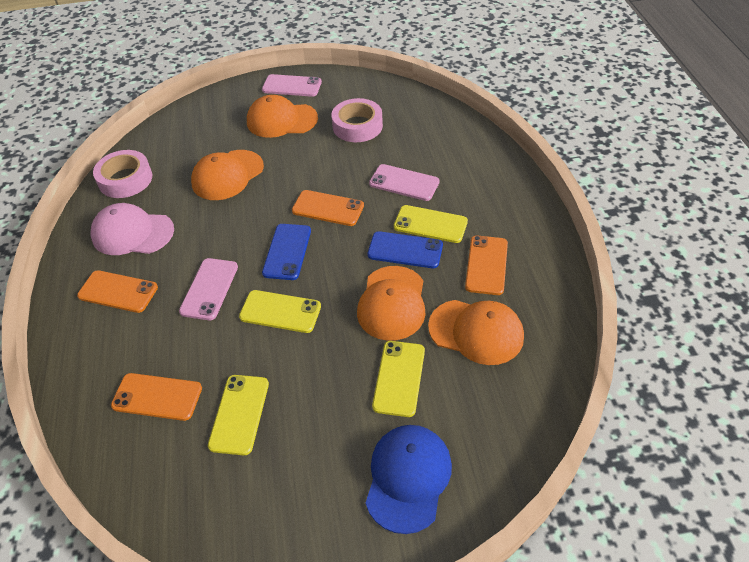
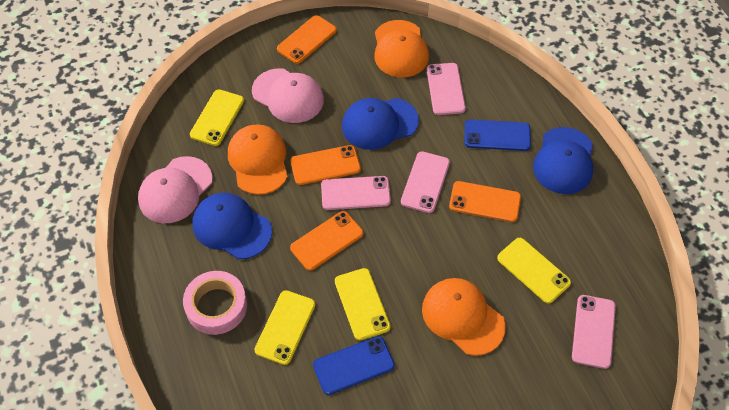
blue cap: [366,425,452,534] = 1 -> [193,193,272,259] [342,98,419,150] [533,127,593,194] = 3
orange cap: [191,150,264,200] [247,95,318,138] [357,266,425,341] [428,300,524,365] = 4 -> [228,124,288,195] [374,20,429,77] [422,278,505,356] = 3
pink cap: [91,203,174,255] = 1 -> [138,156,213,223] [252,68,324,123] = 2
pink phone: [179,258,238,320] [262,74,322,97] [369,164,440,201] = 3 -> [321,176,391,210] [401,151,450,213] [427,63,466,115] [572,295,616,369] = 4
pink tape: [93,150,152,198] [331,98,383,142] = 2 -> [183,271,247,335] = 1

